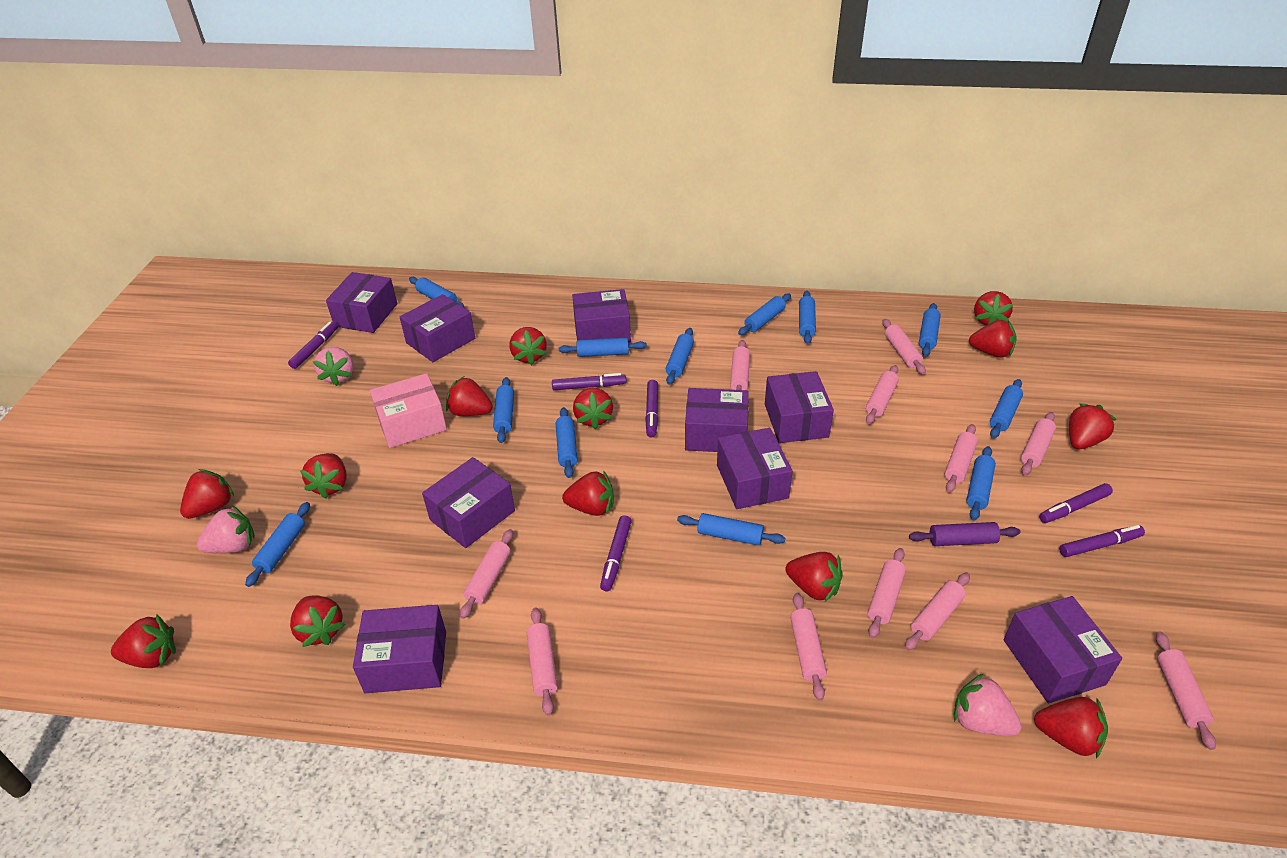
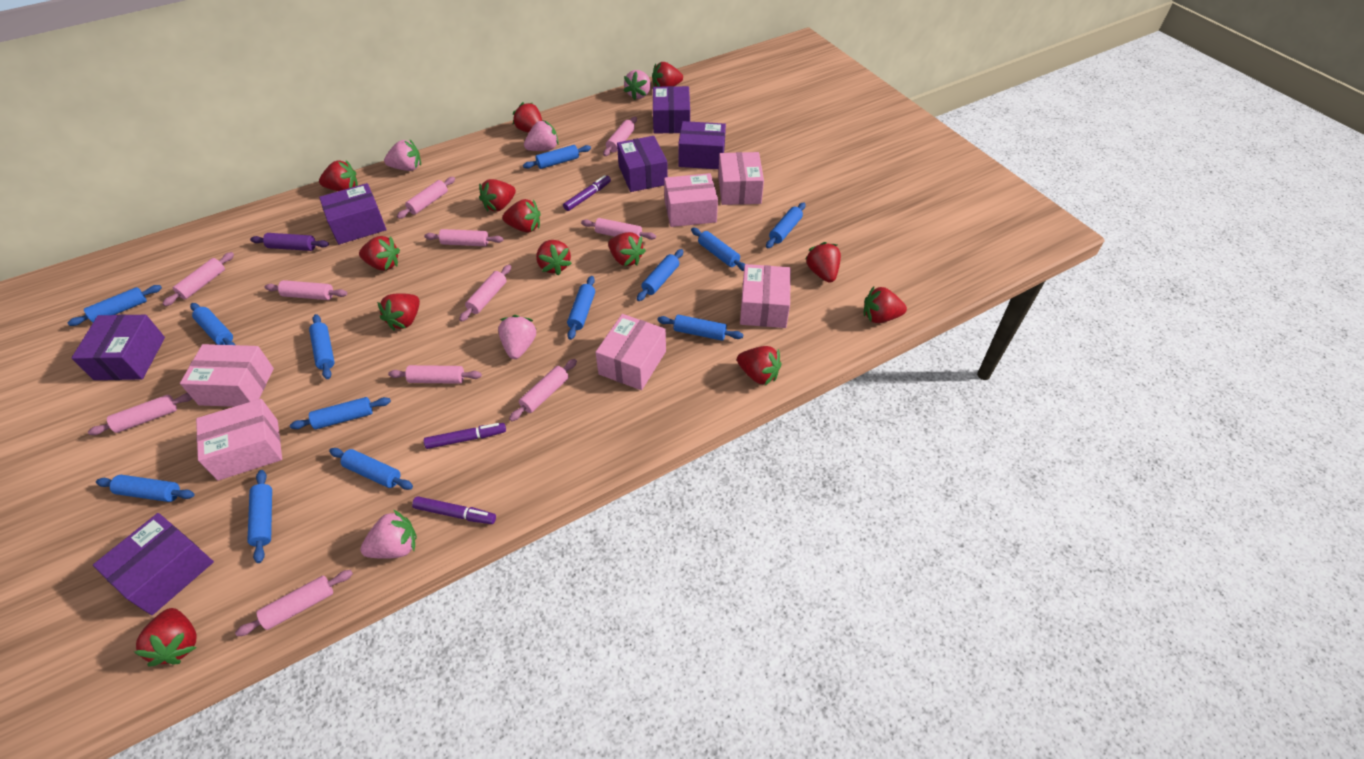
blue rolling pin: [245,502,310,587] [409,277,464,307] [493,377,514,443] [556,407,578,478] [559,338,647,357] [666,328,694,385] [677,513,785,546] [738,293,791,335] [799,291,816,344] [919,303,941,357] [966,446,996,520] [990,379,1023,438] = 12 -> [68,285,162,326] [96,475,195,502] [190,303,235,345] [247,470,272,563] [290,397,391,429] [309,314,335,379] [329,448,413,490] [523,145,591,169] [567,276,595,340] [637,249,683,301] [657,315,743,341] [691,228,745,271] [766,202,805,248] = 13
pink box: [370,373,447,448] = 1 -> [180,344,274,407] [196,399,282,481] [595,314,666,390] [664,173,718,227] [718,152,764,205] [740,264,791,328] = 6
pink strawberry: [197,506,255,553] [313,347,353,386] [954,674,1022,736] = 3 -> [360,510,417,559] [384,140,421,171] [498,315,536,359] [524,120,559,151] [624,70,651,100] = 5
purple box: [326,272,397,333] [353,605,446,693] [400,294,475,362] [422,457,515,548] [572,289,631,343] [685,388,749,452] [717,428,793,509] [765,371,834,443] [1004,596,1122,703] = 9 -> [72,314,165,380] [93,513,214,615] [319,183,387,245] [617,136,668,192] [653,86,690,133] [678,121,726,169] = 6
purple marker: [288,322,338,369] [552,373,627,390] [600,515,632,591] [645,380,658,438] [1039,483,1113,523] [1059,525,1145,557] = 6 -> [412,496,496,524] [424,423,506,449] [563,175,611,211] = 3

